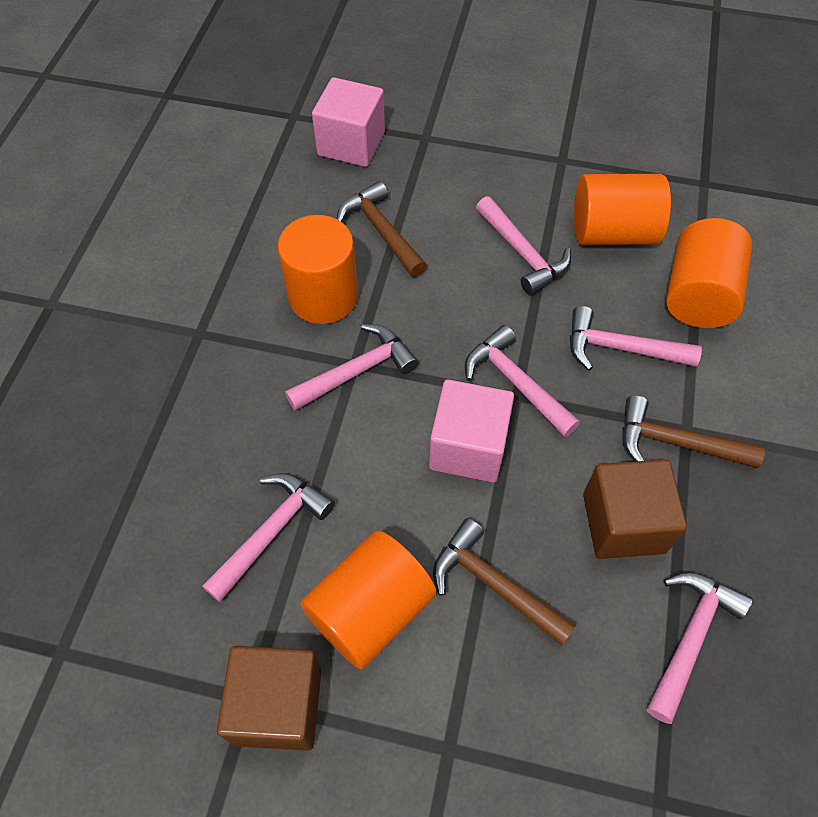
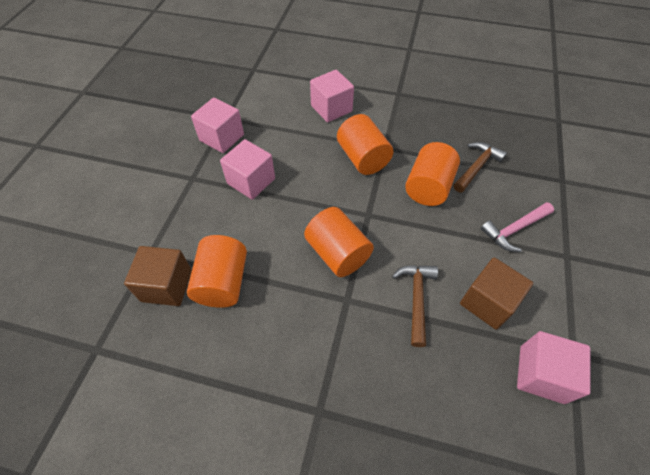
brown hammer: [337,181,427,277] [433,518,576,646] [622,395,765,468] = 3 -> [392,265,438,347] [453,142,507,192] = 2
pink cube: [312,77,385,167] [429,379,514,483] = 2 -> [191,98,244,153] [220,139,275,200] [310,70,354,122] [517,331,591,404] = 4
pink hammer: [202,473,335,602] [285,324,419,411] [465,325,580,437] [476,196,571,295] [570,306,702,370] [647,572,753,724] = 6 -> [481,202,554,252] = 1

